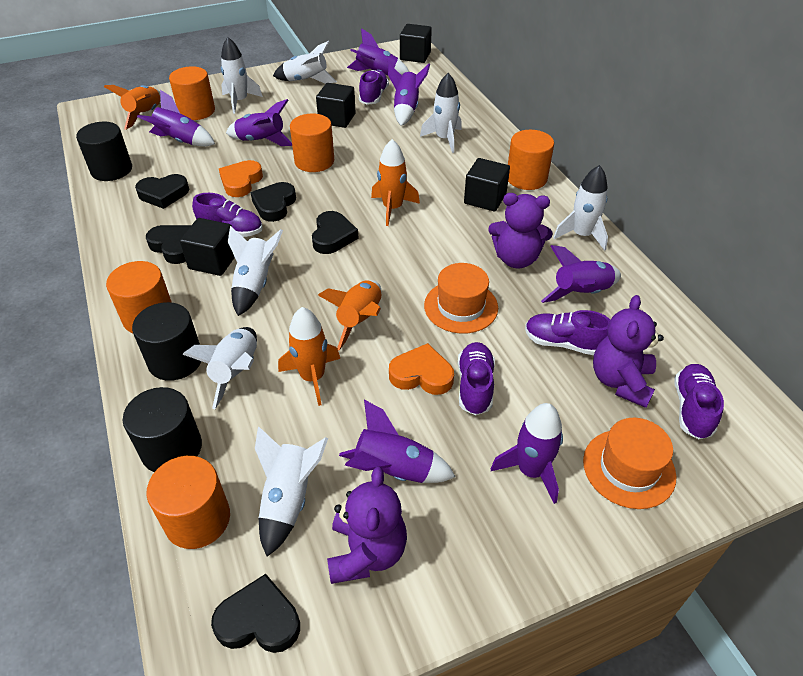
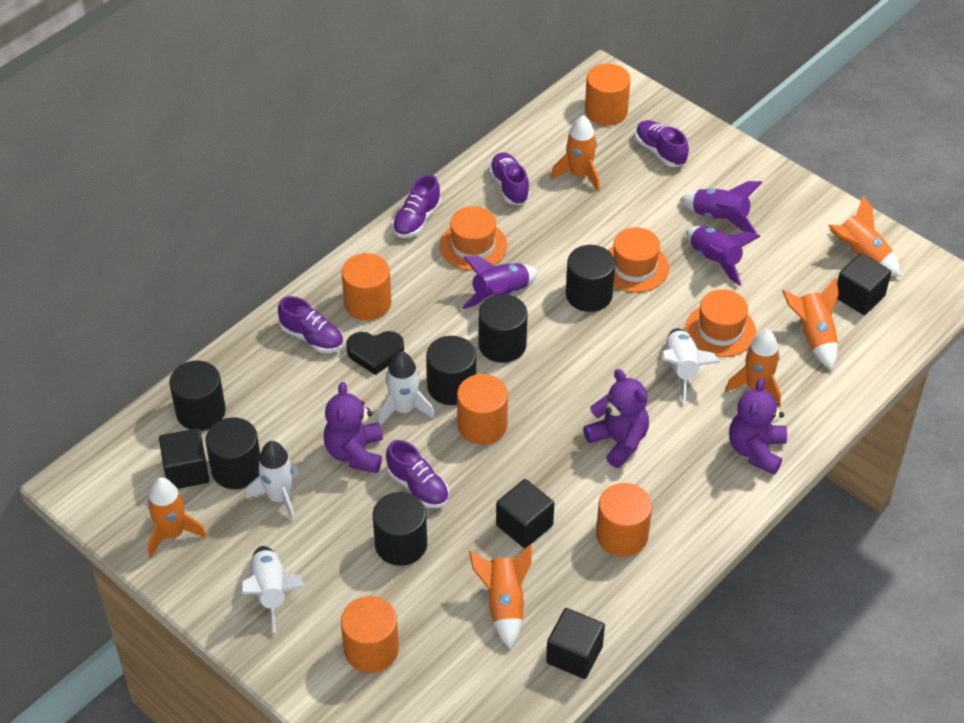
black cylinder: [76,122,132,181] [123,387,202,472] [132,302,201,381] = 3 -> [169,361,226,431] [205,417,260,489] [373,492,427,566] [426,336,476,405] [479,294,527,363] [566,245,615,312] = 6
black heart: [135,174,189,209] [146,225,191,264] [211,574,300,653] [251,182,296,222] [312,211,359,254] = 5 -> [346,331,404,375] = 1
orange hat: [424,263,498,334] [583,418,677,509] = 2 -> [439,206,507,271] [608,227,669,293] [685,289,756,357] = 3
orange heart: [219,160,263,197] [389,343,454,395] = 2 -> none = 0
orange rocket: [104,85,161,130] [278,307,340,406] [318,280,381,350] [371,139,420,226] = 4 -> [147,477,207,558] [469,544,532,649] [551,115,600,191] [725,329,781,408] [782,278,839,370] [828,196,901,277] = 6
purple rocket: [137,90,215,146] [226,99,292,146] [339,400,456,483] [347,28,409,75] [388,64,430,126] [491,403,563,504] [541,245,621,303] = 7 -> [462,256,538,309] [680,181,762,234] [686,226,761,286] = 3
white rocket: [182,327,257,409] [221,37,263,114] [228,226,283,316] [255,426,328,557] [273,41,337,84] [420,73,462,153] [553,165,608,251] = 7 -> [241,546,305,633] [246,441,300,522] [378,351,435,426] [662,328,720,402] = 4

